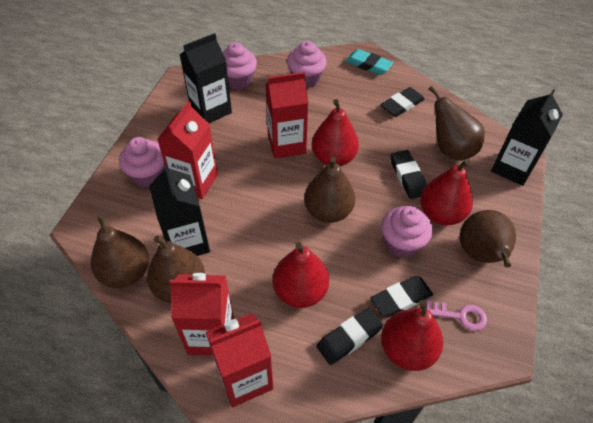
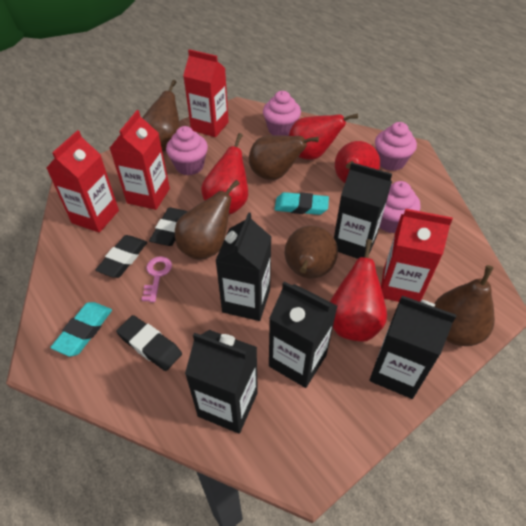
black carton: [149,163,210,256] [180,33,232,123] [491,89,563,186] = 3 -> [185,330,258,434] [215,212,271,321] [269,281,338,388] [334,162,392,259] [370,296,456,399] = 5
black eraser: [316,308,383,365] [370,276,433,318] [380,87,425,117] [390,150,427,199] = 4 -> [95,235,147,278] [116,315,182,371] [149,208,188,246] = 3
turquoise eraser: [345,49,393,75] = 1 -> [50,302,112,357] [274,192,329,215] = 2

